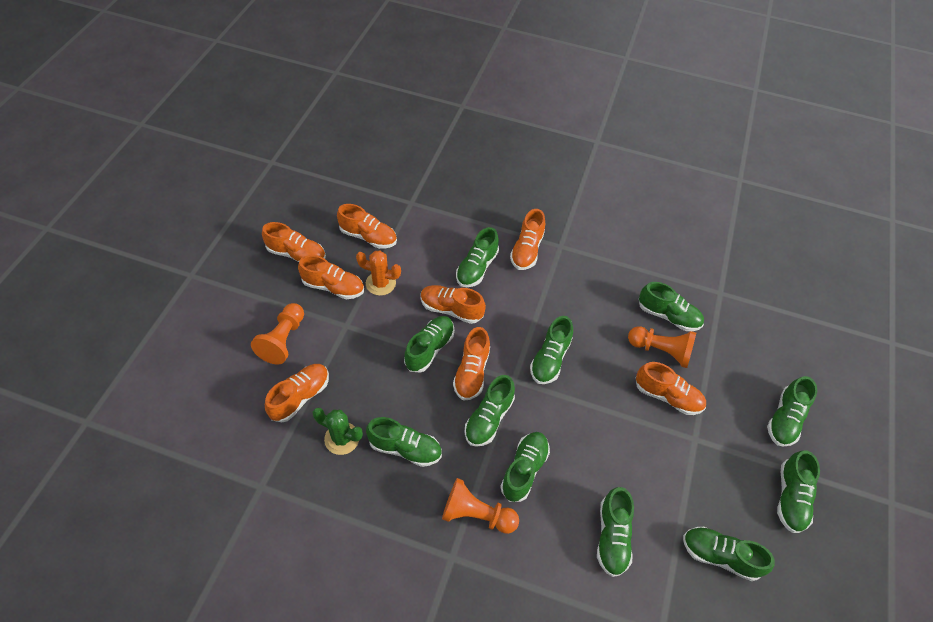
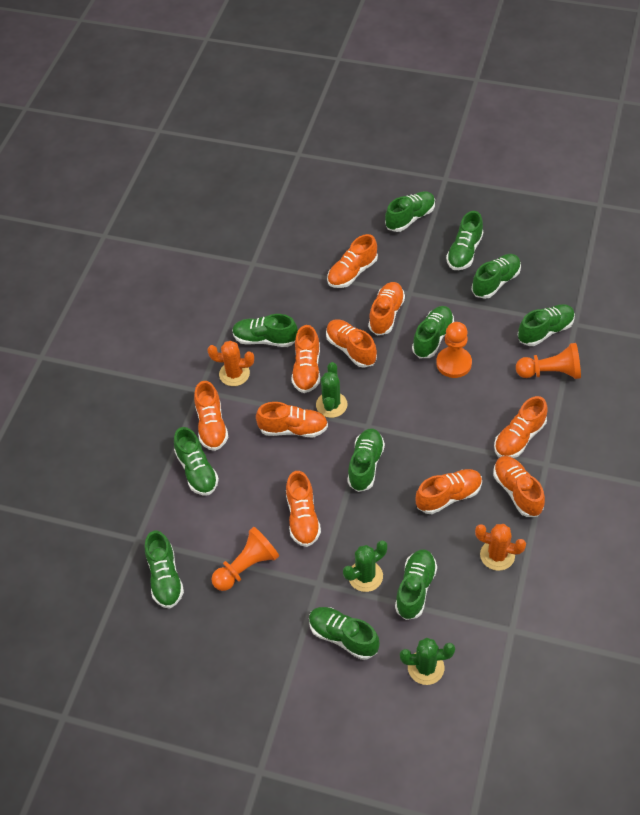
green cactus: [312,408,363,455] = 1 -> [316,362,347,418] [343,540,387,592] [400,638,455,685] = 3
orange cactus: [356,250,401,296] = 1 -> [207,340,254,386] [475,524,526,571] = 2
orange shoe: [262,222,326,262] [265,364,329,422] [298,255,364,299] [337,204,397,249] [420,285,486,324] [453,327,490,400] [510,209,545,270] [636,362,706,415] = 8 -> [194,381,228,451] [256,402,328,437] [286,471,321,547] [291,325,320,393] [326,319,377,368] [327,234,378,288] [368,282,405,336] [415,469,482,514] [493,456,545,517] [494,396,547,458] = 10

